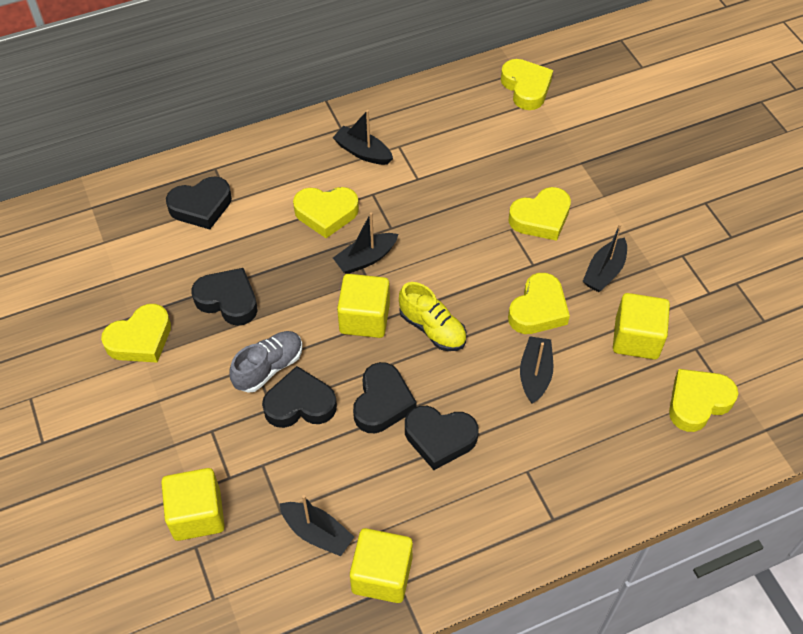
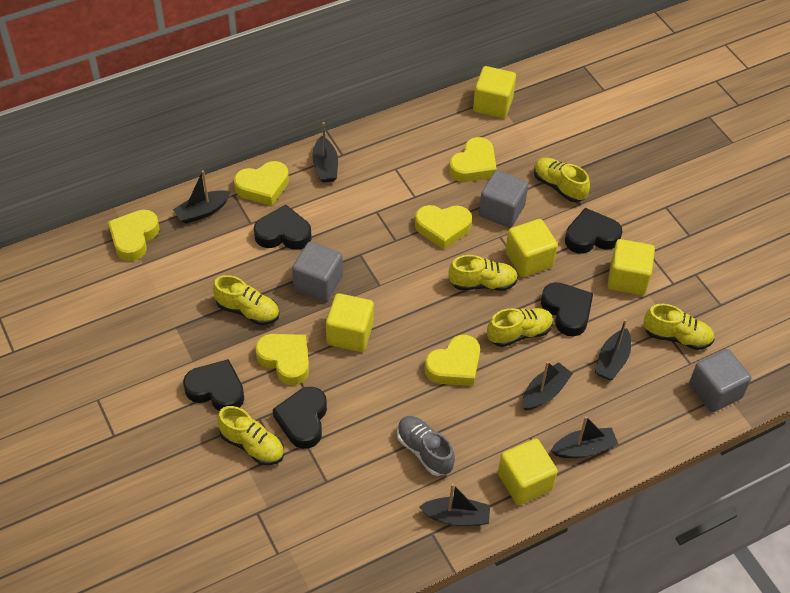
black boat: [280,495,354,556] [332,110,393,165] [333,212,398,274] [520,336,553,404] [582,224,627,292] = 5 -> [173,170,231,224] [313,122,338,182] [419,483,490,526] [522,361,573,410] [551,416,618,458] [595,319,631,380] = 6
grey cube: none = 0 -> [292,242,343,301] [479,170,528,228] [689,349,751,412] = 3
yellow cube: [161,468,225,541] [337,274,390,338] [350,528,413,603] [613,293,670,359] = 4 -> [326,293,374,352] [473,66,516,118] [498,439,558,505] [505,219,558,277] [607,239,655,295] = 5
yellow shoe: [399,282,467,351] = 1 -> [213,275,279,325] [217,406,284,465] [448,255,518,291] [487,308,553,347] [534,158,590,202] [643,304,715,350] = 6

